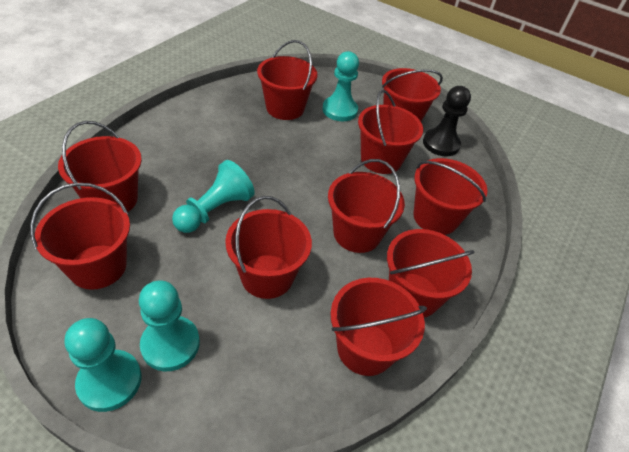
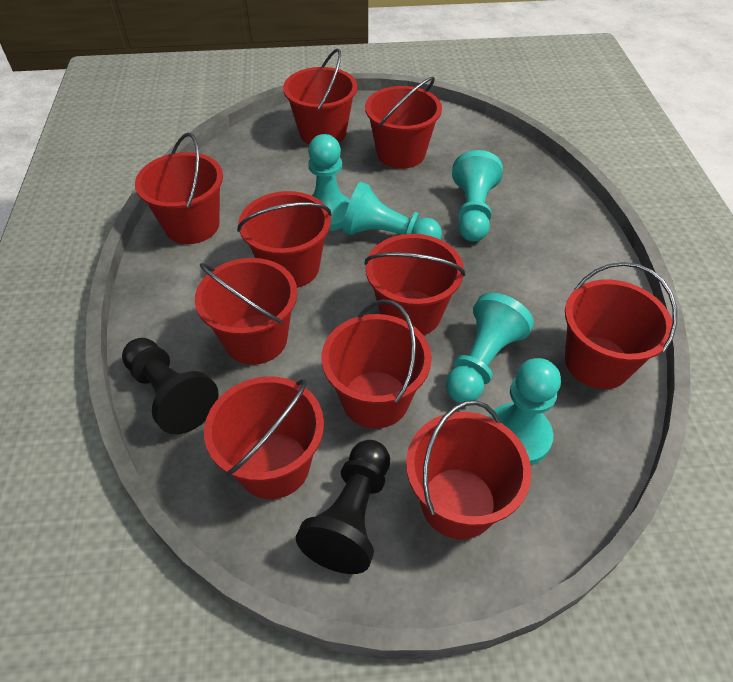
black pawn: [423,86,471,156] = 1 -> [122,338,219,435] [296,440,390,574] = 2
turquoise pawn: [65,318,142,412] [139,280,200,371] [172,160,255,233] [322,51,359,121] = 4 -> [308,134,350,231] [343,182,442,240] [446,293,534,403] [452,150,503,242] [489,358,561,465] = 5

